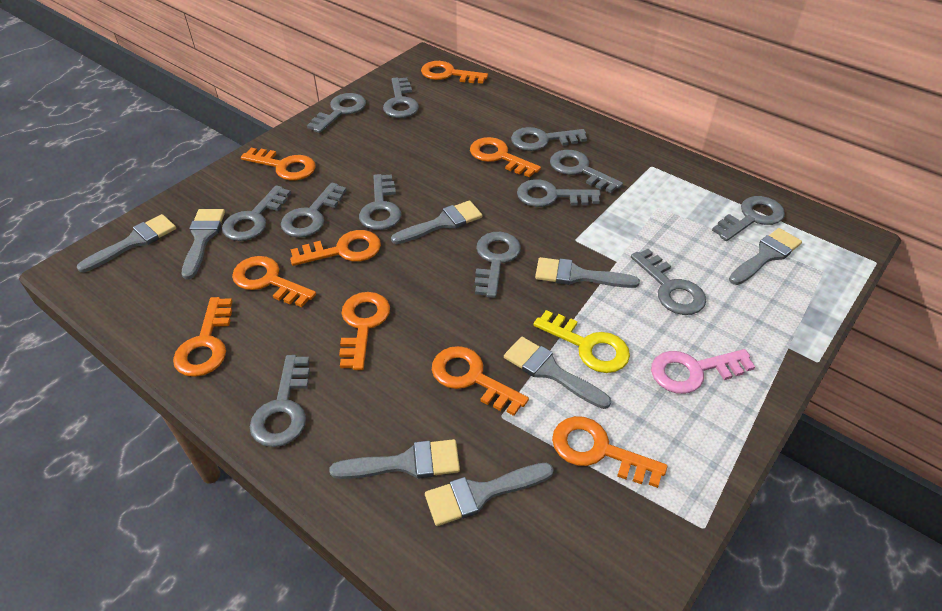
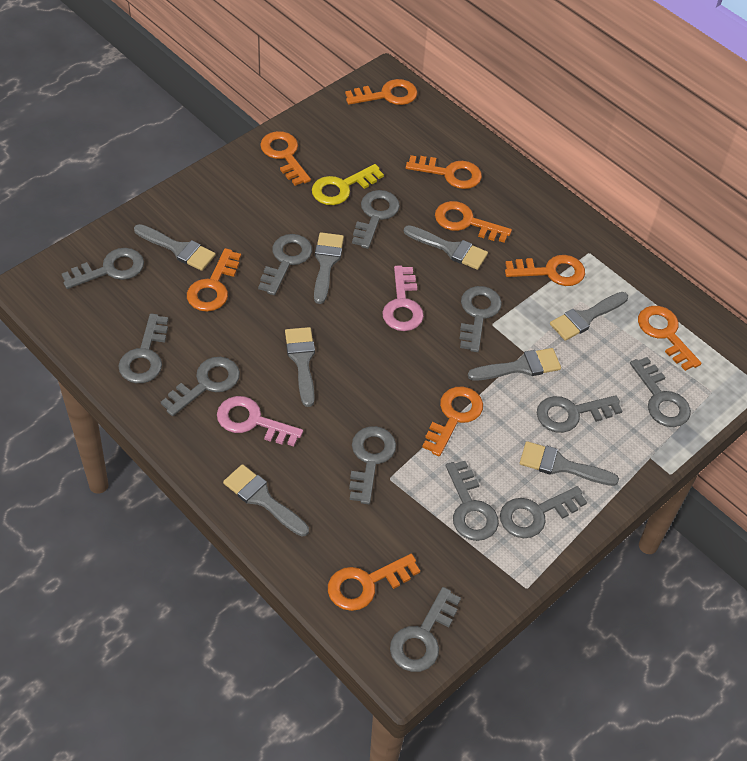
pink key: [651,349,755,394] = 1 -> [217,396,303,447] [382,266,424,331] = 2

